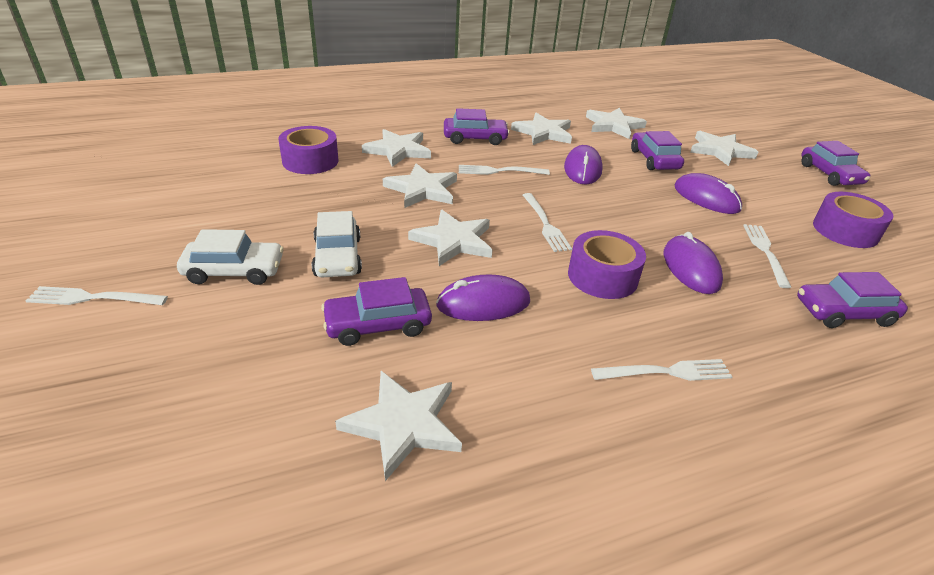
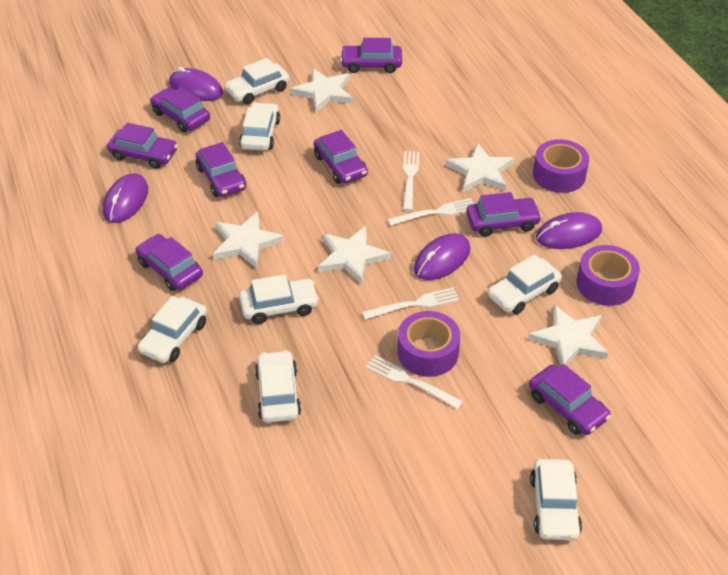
purple car: [321,277,432,346] [444,108,510,145] [631,131,684,170] [797,272,908,328] [801,141,870,186] = 5 -> [107,123,178,169] [135,234,203,291] [150,87,210,132] [196,142,246,197] [314,130,368,184] [340,38,402,73] [466,192,542,237] [529,364,611,435] = 8
white car: [177,229,284,285] [312,211,362,277] = 2 -> [138,296,207,363] [224,58,290,105] [239,102,280,151] [239,274,319,324] [255,350,301,423] [488,254,562,314] [530,459,582,540] = 7
white fork: [25,286,168,305] [459,165,550,175] [523,193,572,252] [591,359,732,381] [743,224,791,288] = 5 -> [362,287,459,320] [366,355,463,409] [388,198,474,226] [403,151,419,211] = 4
white star: [335,371,462,481] [362,129,431,167] [383,163,457,208] [408,210,492,266] [511,113,572,145] [586,108,647,139] [690,131,758,166] = 7 -> [213,212,284,269] [291,68,353,112] [318,226,391,284] [446,143,514,192] [528,305,609,366] = 5

